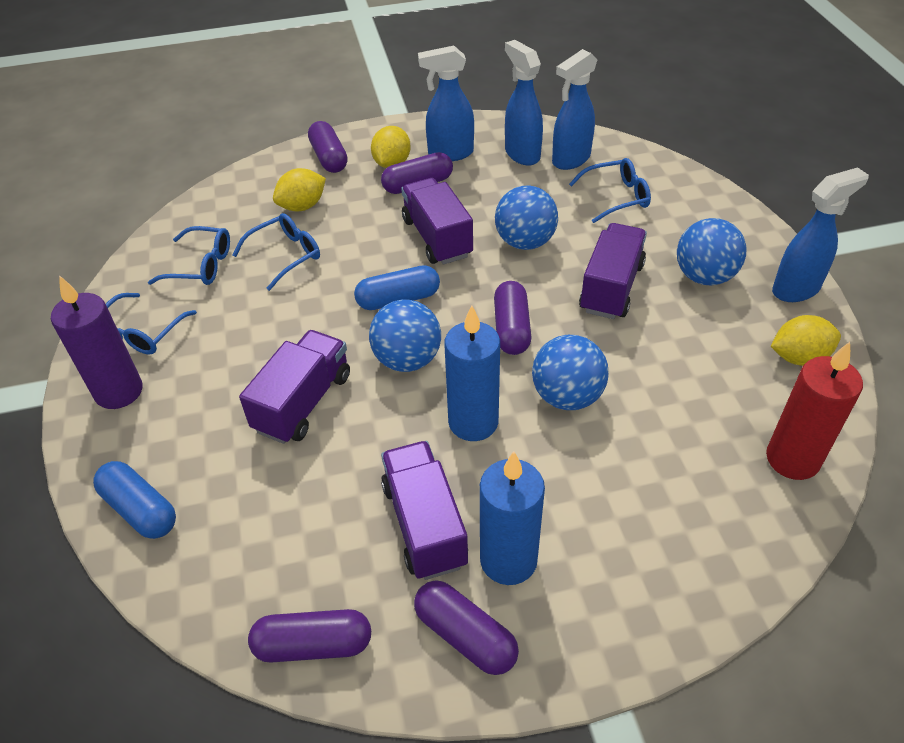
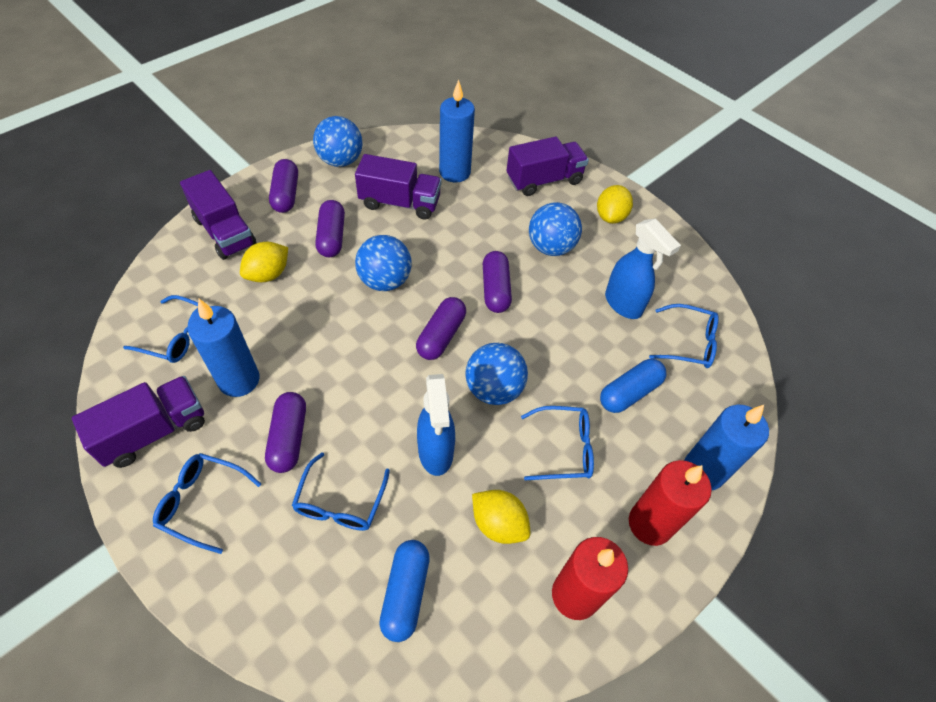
blue candle: [444,305,500,441] [480,451,545,585] = 2 -> [188,299,259,397] [439,80,475,183] [684,405,769,490] = 3
blue glasses: [106,293,197,354] [148,226,230,285] [232,213,320,291] [569,158,651,223] = 4 -> [123,295,198,363] [153,453,261,554] [292,452,390,531] [521,406,594,480] [649,304,719,368] = 5
blue spray bottle: [418,46,474,161] [505,40,543,166] [552,49,598,170] [772,167,869,302] = 4 -> [417,374,455,476] [605,219,681,319] = 2
purple candle: [51,275,143,409] = 1 -> none = 0
red candle: [766,342,863,480] = 1 -> [552,537,628,620] [629,460,712,546] = 2

